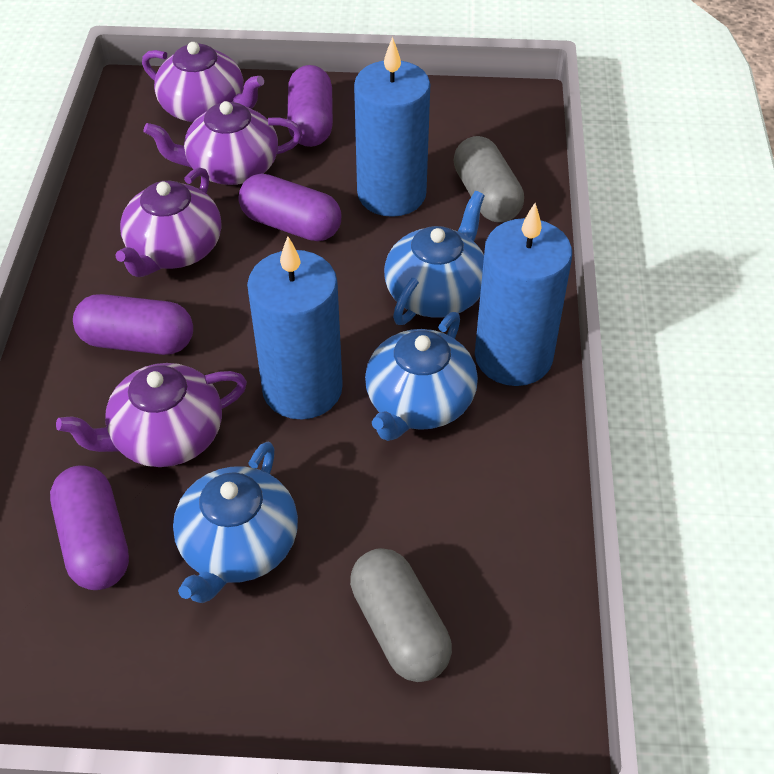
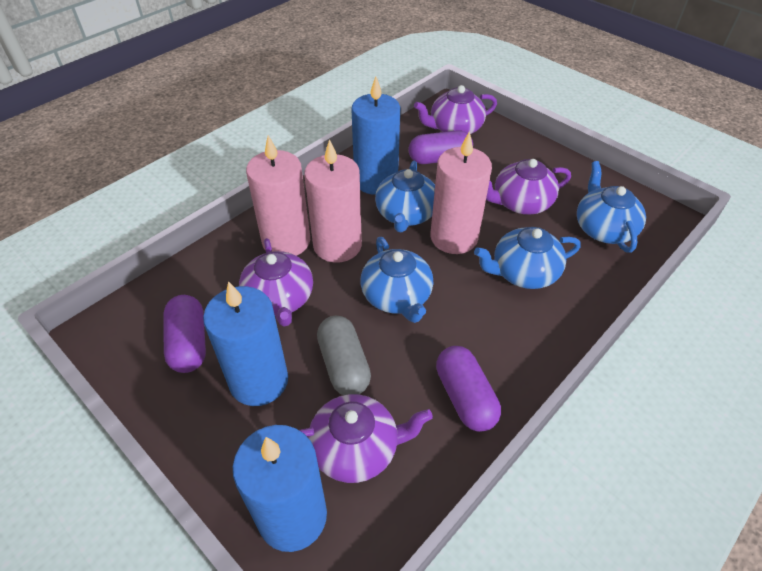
blue teapot: [173,442,298,603] [365,312,478,441] [384,191,485,325] = 3 -> [361,237,433,323] [375,161,435,232] [474,227,581,289] [577,161,646,253] = 4
grey capsule: [350,548,452,682] [454,136,524,223] = 2 -> [317,316,371,395] = 1
pink candle: none = 0 -> [246,135,310,256] [304,139,362,263] [430,131,492,254] = 3
purple capsule: [50,465,129,590] [73,294,193,355] [239,173,341,241] [287,65,333,147] = 4 -> [163,295,206,373] [409,130,473,164] [436,346,501,432] = 3

